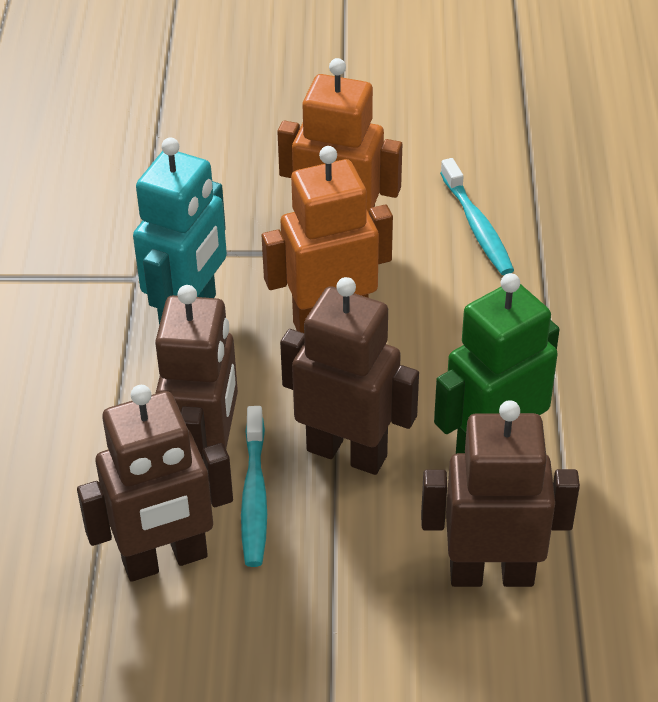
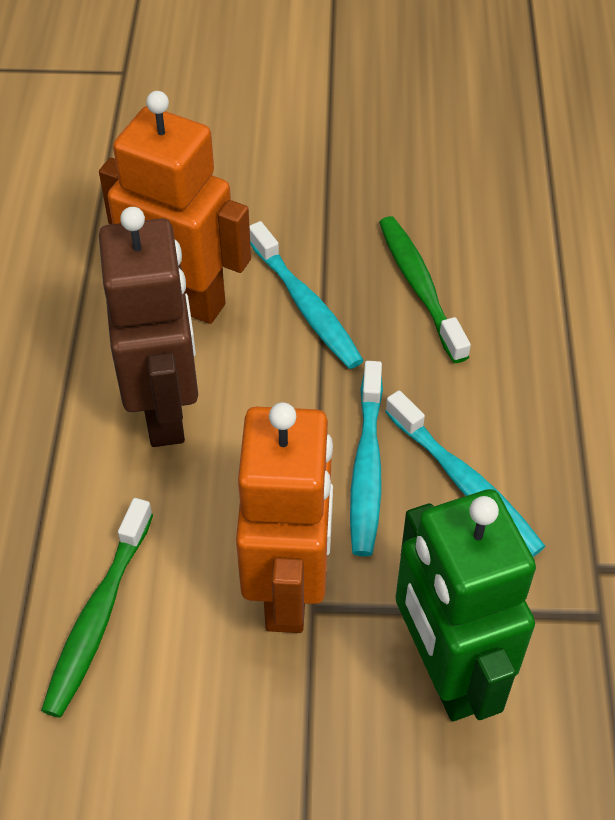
brown robot: [77,385,233,582] [155,285,238,459] [280,277,419,475] [421,400,580,587] = 4 -> [99,207,198,447] = 1
green toothbrush: none = 0 -> [41,498,153,718] [379,216,471,363] = 2
turquoise robot: [133,137,227,325] = 1 -> none = 0
turquoise toothbrush: [241,406,267,567] [440,158,514,275] = 2 -> [250,221,364,369] [350,361,383,557] [385,391,545,557] = 3

